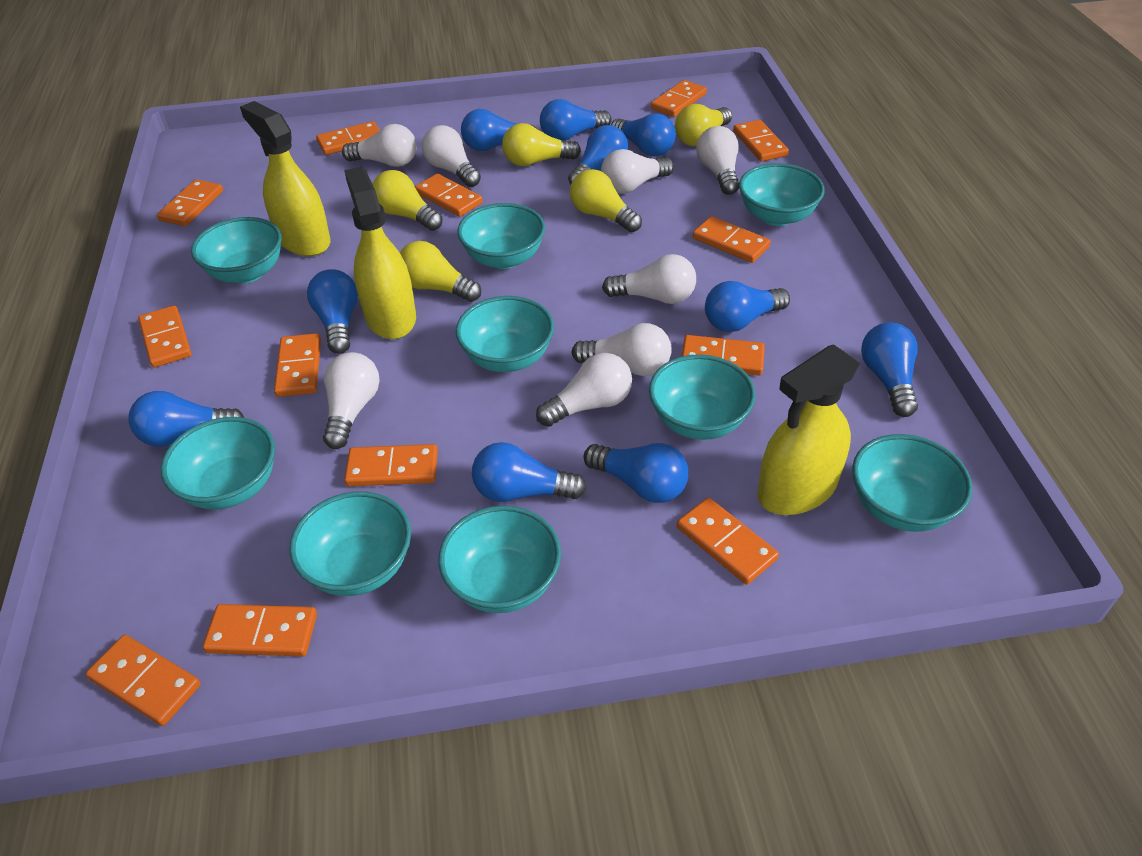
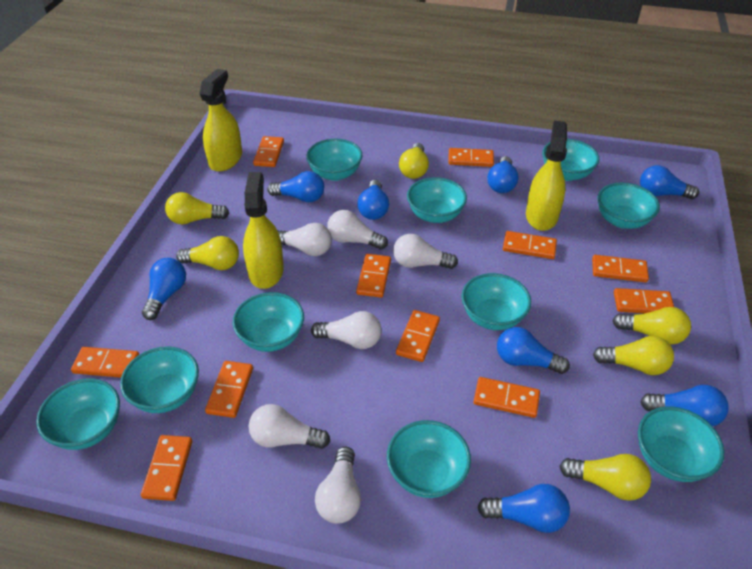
blue light bulb: [128,391,244,447] [307,269,358,354] [461,109,535,151] [472,442,586,502] [540,99,611,141] [568,125,628,185] [583,443,689,503] [611,113,676,156] [705,281,790,332] [861,322,918,417] = 10 -> [142,258,186,320] [267,171,324,202] [357,180,389,220] [477,484,570,533] [487,156,518,193] [497,327,570,374] [640,165,699,199] [640,385,729,426] = 8
orange domino: [85,635,201,726] [138,305,192,367] [157,179,223,226] [203,604,317,656] [274,333,321,397] [316,121,380,155] [344,444,438,486] [415,174,483,217] [651,80,707,117] [677,498,779,585] [681,335,765,375] [693,216,771,263] [733,120,789,161] = 13 -> [71,347,139,378] [141,435,192,501] [205,361,253,418] [253,136,284,167] [356,254,391,298] [396,310,440,362] [448,148,494,167] [474,377,540,418] [503,231,557,259] [592,255,649,283] [614,288,674,313] = 11
turquoise bowl: [161,417,275,509] [191,217,282,284] [289,491,411,596] [438,505,561,613] [456,296,554,372] [457,203,545,269] [649,354,756,440] [739,163,825,226] [852,434,973,532] = 9 -> [36,379,120,450] [120,346,199,413] [232,292,304,352] [306,139,363,181] [387,420,471,498] [407,177,467,223] [461,273,531,330] [542,139,599,181] [597,182,660,229] [638,407,724,482] = 10
white light bulb: [323,352,380,449] [342,124,417,167] [422,125,481,187] [536,353,632,427] [571,323,672,376] [601,149,674,194] [602,254,696,304] [696,126,739,195] = 8 -> [249,404,330,449] [277,223,332,256] [311,311,382,349] [315,447,361,524] [327,210,388,250] [393,234,458,269] = 6
yellow light bulb: [372,170,443,231] [400,241,481,302] [502,123,581,166] [570,169,642,232] [675,104,732,146] = 5 -> [165,192,229,224] [176,236,239,270] [399,143,429,179] [559,454,651,501] [593,336,674,375] [613,307,691,345] = 6

